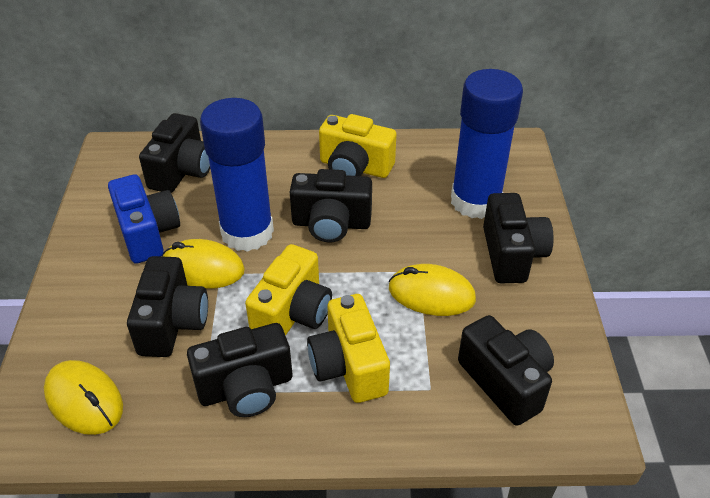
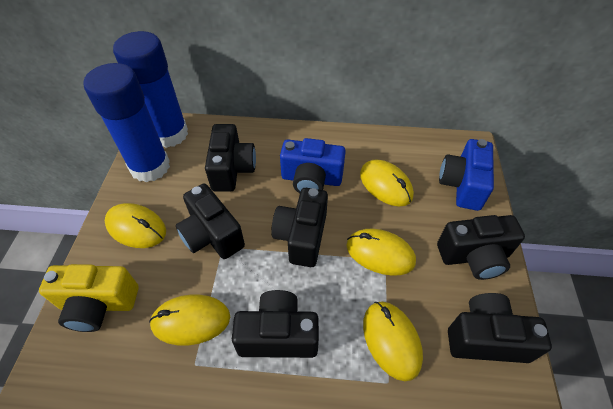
blue camera: [108,174,180,264] = 1 -> [280,138,346,193] [439,139,494,211] = 2
yellow camera: [245,244,332,336] [307,294,390,403] [319,114,396,178] = 3 -> [39,264,139,332] = 1
yellow mouse: [44,360,123,435] [162,239,245,289] [389,264,476,316] = 3 -> [104,203,166,248] [149,295,230,345] [346,228,416,276] [360,160,414,206] [363,301,423,381] = 5

